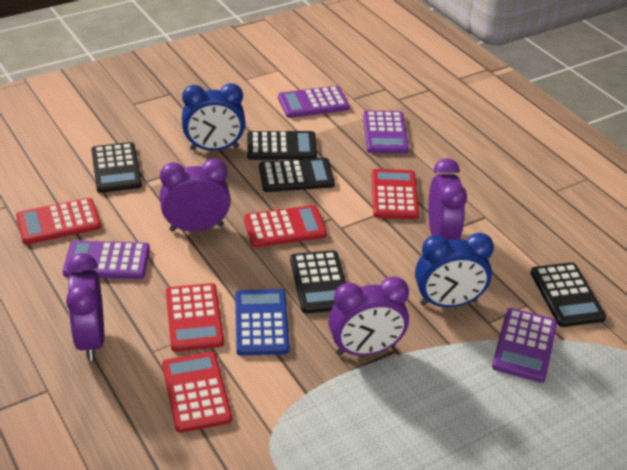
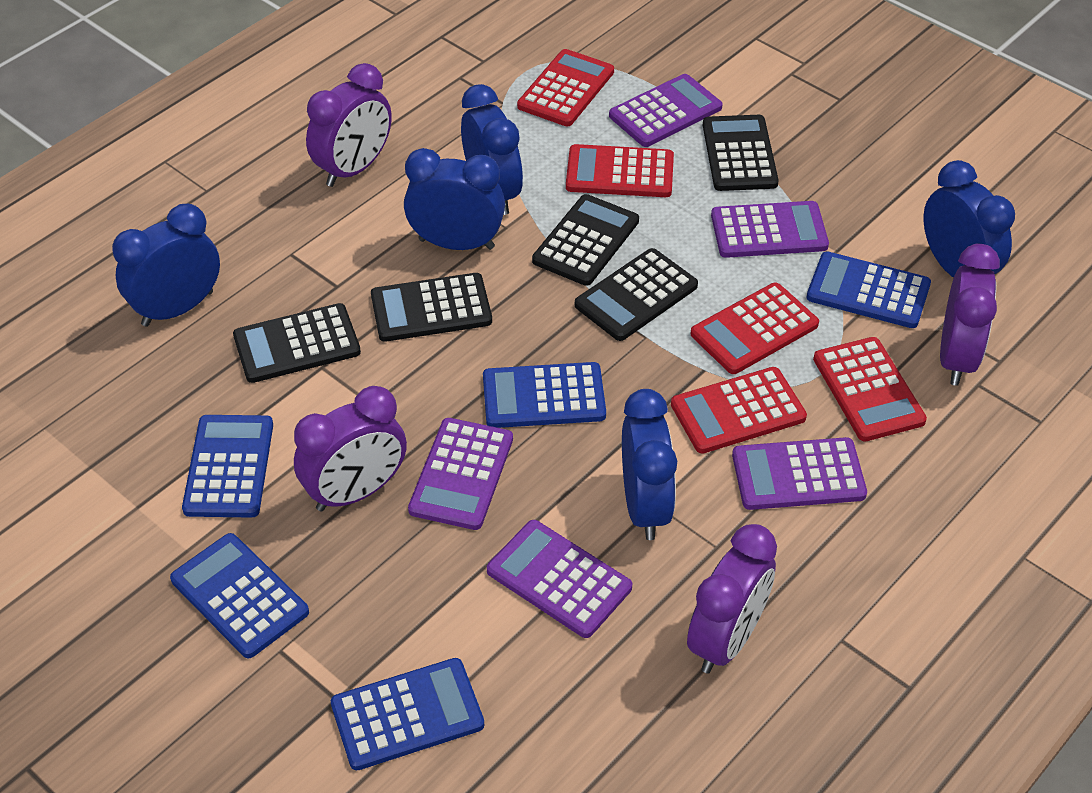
blue calculator: [235,289,290,356] = 1 -> [170,533,309,658] [182,415,273,518] [331,658,484,770] [483,362,606,428] [807,251,931,328] = 5
blue clock: [182,83,245,151] [415,233,494,307] = 2 -> [112,204,220,327] [404,148,505,250] [461,84,523,215] [622,389,677,540] [924,160,1015,277] = 5
purple calculator: [63,241,150,279] [278,86,350,118] [363,111,409,154] [492,308,557,383] = 4 -> [408,418,513,530] [487,520,632,638] [609,74,722,147] [711,201,829,258] [732,437,867,510] = 5

